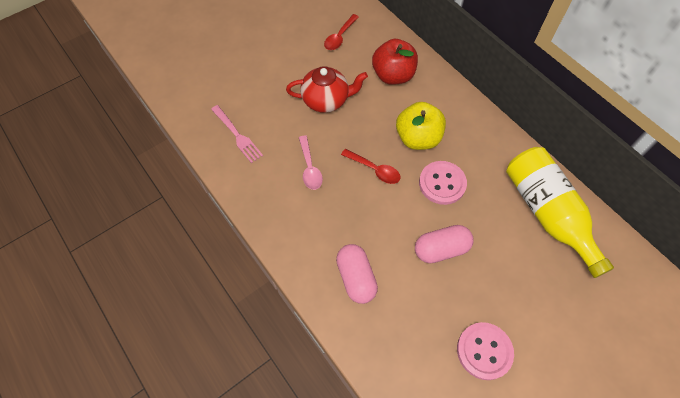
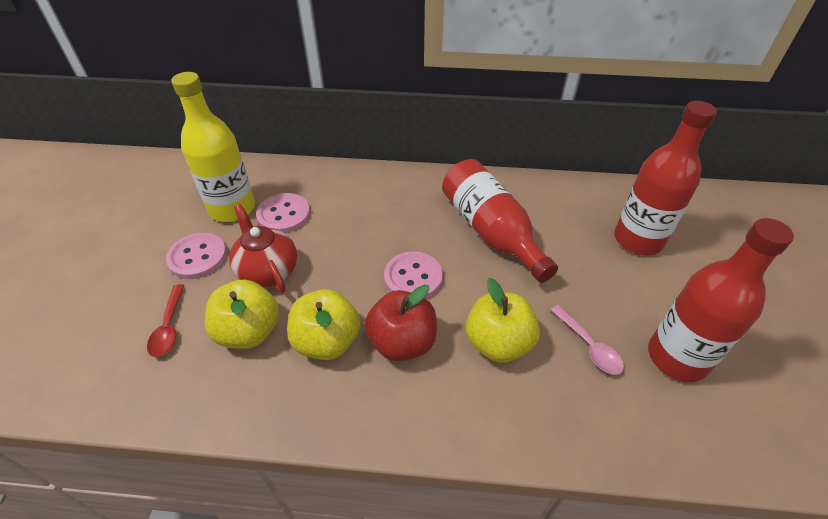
pink button: [419,161,467,205] [457,322,514,380] = 2 -> [166,233,227,279] [256,193,310,233] [384,252,443,299] = 3
pink capsule: [336,244,378,304] [415,225,473,263] = 2 -> none = 0
pink fork: [211,105,263,163] = 1 -> none = 0
red bottle: none = 0 -> [442,159,558,283] [614,101,717,255] [648,218,794,382] = 3
red spoon: [324,14,359,50] [341,149,401,184] = 2 -> [147,284,185,357] = 1
yellow apple: [396,102,446,150] = 1 -> [205,280,279,349] [287,289,360,360] [466,278,540,363] = 3

